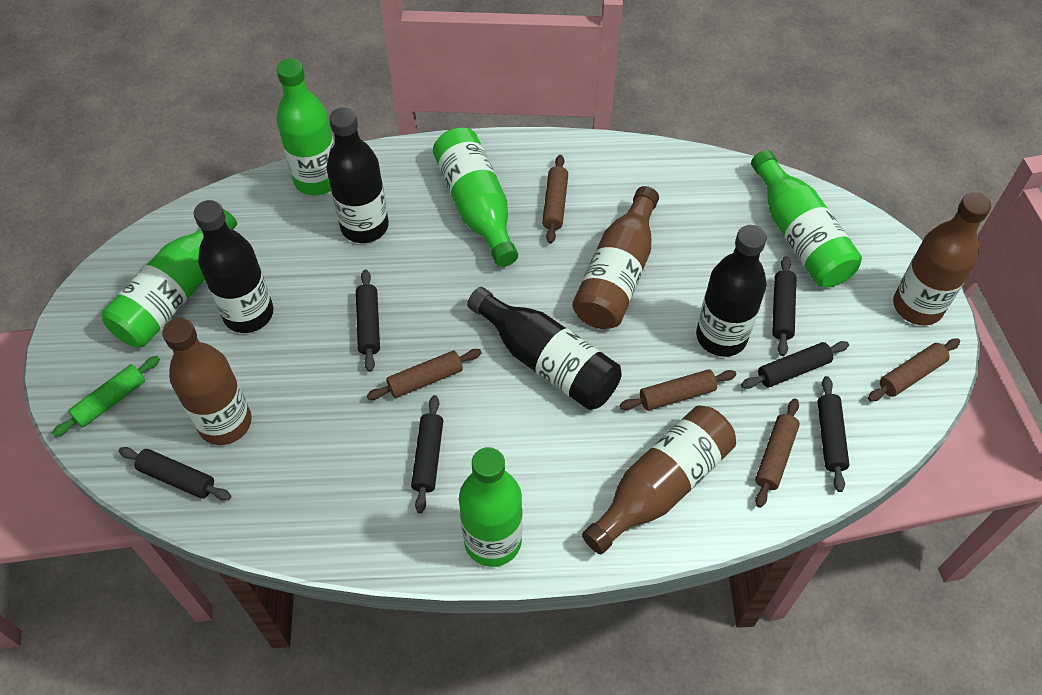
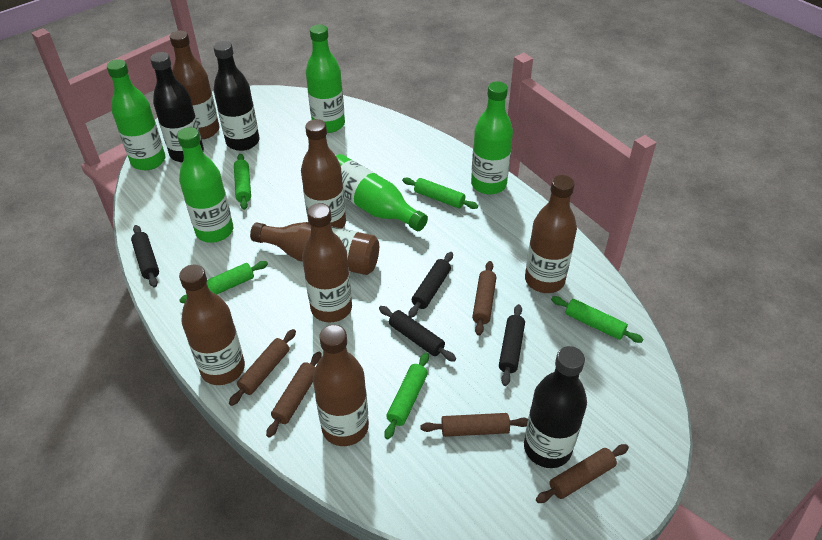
black bottle: [194,200,273,333] [326,107,389,243] [467,287,622,410] [696,225,767,357] = 4 -> [150,52,204,162] [213,41,260,151] [524,346,587,468] = 3
black rolling pin: [119,447,231,500] [356,269,380,372] [411,395,443,513] [741,341,849,389] [772,256,796,356] [817,376,849,492] = 6 -> [131,225,159,288] [379,306,456,362] [409,252,453,318] [499,304,525,386] = 4
brown bottle: [162,318,252,445] [572,186,659,329] [582,405,736,554] [893,192,991,326] = 4 -> [170,31,219,139] [179,264,245,385] [250,222,379,275] [301,119,346,228] [302,203,352,322] [313,325,369,446] [525,175,577,293] = 7
green rolling pin: [52,356,160,437] = 1 -> [179,261,268,303] [234,154,251,210] [384,353,429,439] [402,178,478,209] [551,296,643,343] = 5

